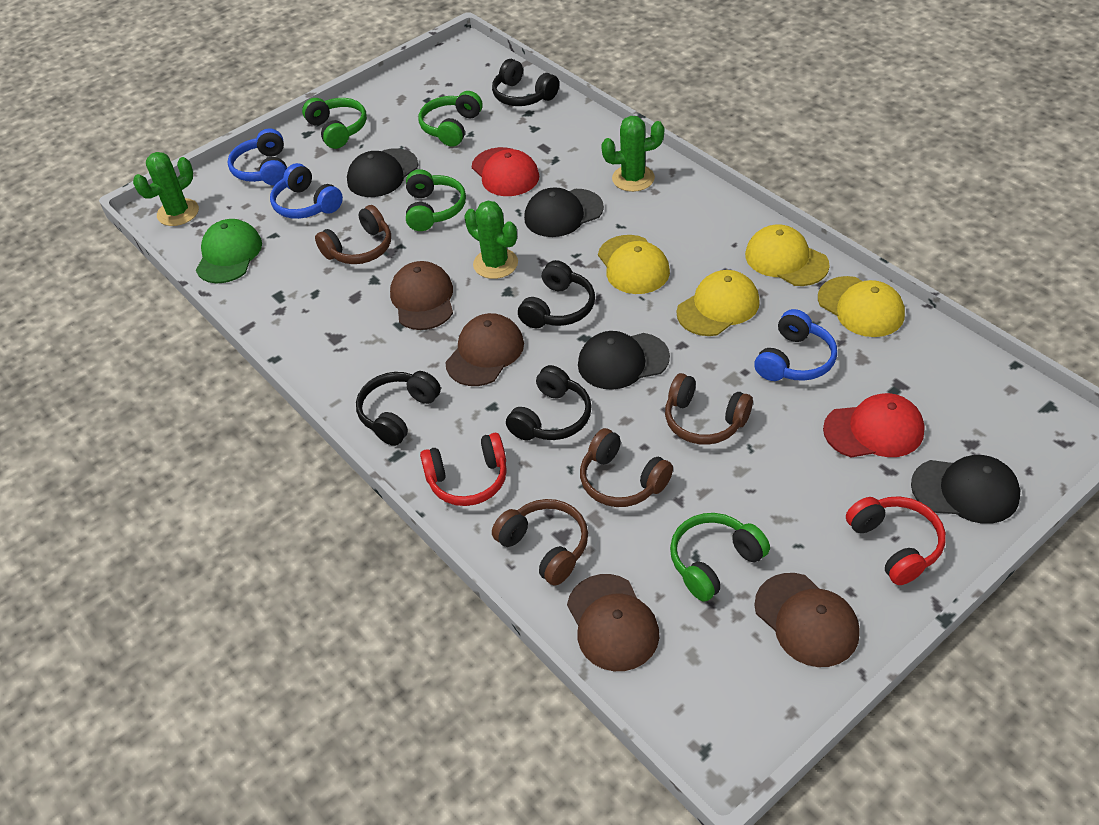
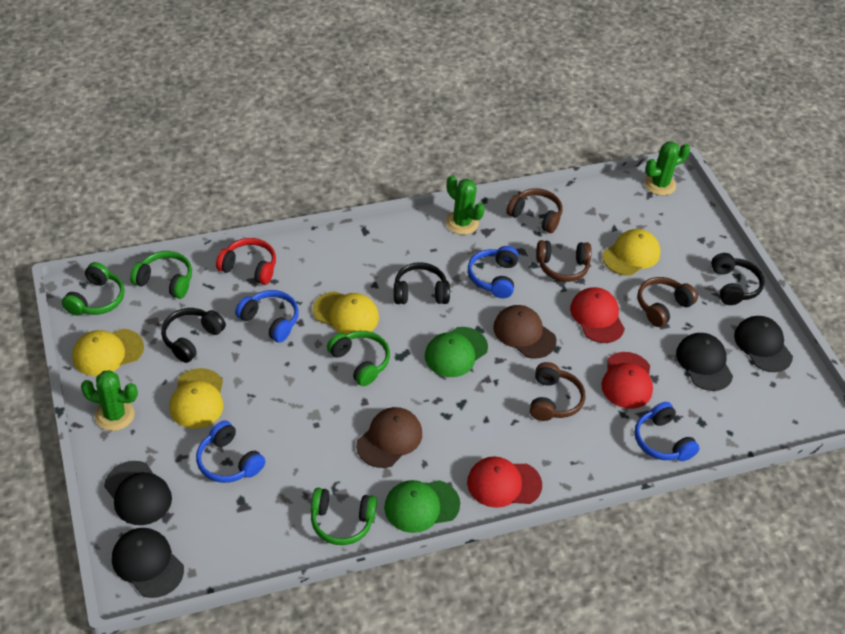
black headphones: [356,371,441,446] [492,59,559,106] [506,365,591,441] [518,260,595,328] = 4 -> [161,308,226,363] [394,262,450,304] [711,253,765,305] = 3
blue headphones: [228,128,287,186] [270,163,343,219] [754,309,837,381] = 3 -> [196,421,265,483] [235,290,299,343] [468,246,519,298] [634,402,700,461] = 4
brown cap: [390,261,453,330] [445,313,524,386] [567,574,659,671] [754,573,860,667] = 4 -> [356,407,422,468] [493,305,556,359] = 2
green cap: [196,219,262,283] = 1 -> [384,480,460,533] [425,327,488,377] = 2
red cap: [472,147,539,196] [823,393,925,457] = 2 -> [467,456,542,508] [570,287,625,343] [601,352,653,409] = 3
red headphones: [420,433,507,506] [846,496,946,585] = 2 -> [216,238,276,285] = 1

